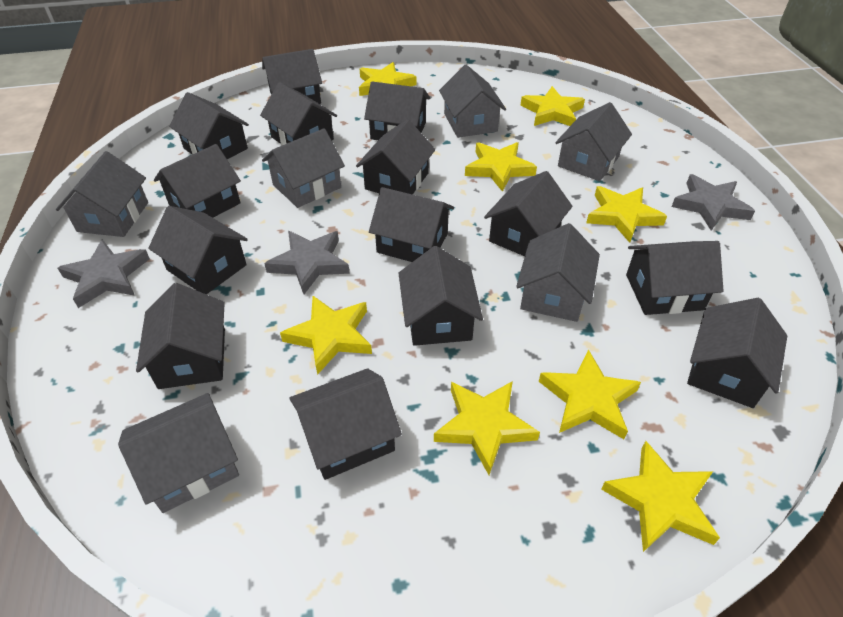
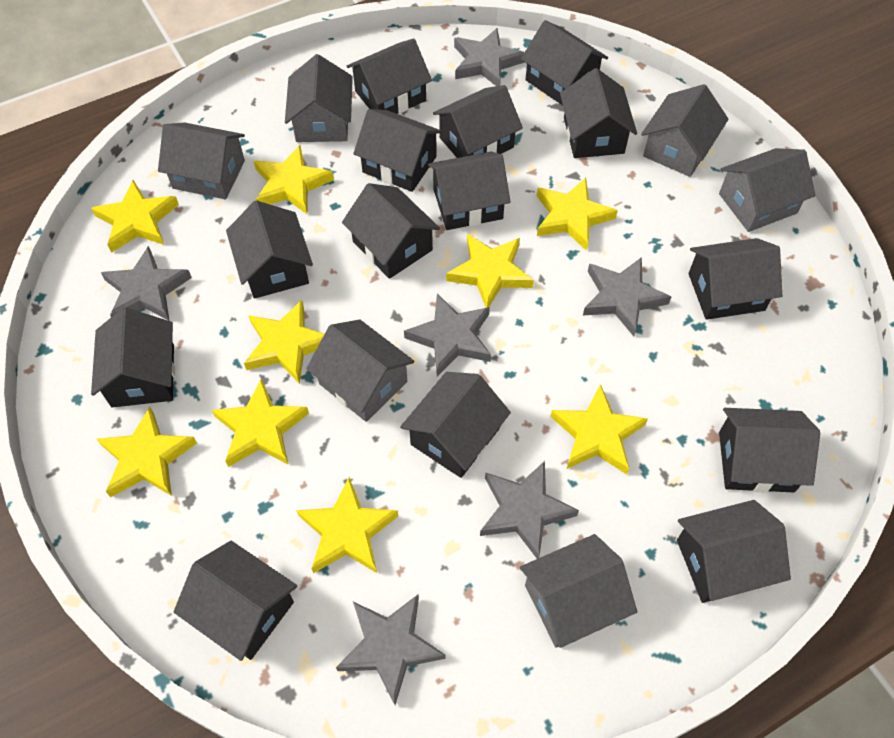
grey star: [58,239,150,308] [264,231,350,294] [672,174,755,231] = 3 -> [101,246,192,321] [336,595,446,705] [404,293,491,377] [454,28,525,86] [480,461,579,559] [583,257,671,336] = 6
yellow star: [280,296,372,375] [359,62,417,96] [434,381,540,475] [465,142,537,192] [520,86,585,126] [539,349,641,439] [586,186,667,243] [601,441,720,552] = 8 -> [91,180,179,253] [97,407,197,497] [212,378,309,467] [244,300,324,384] [254,145,334,214] [296,477,398,573] [446,234,534,308] [537,178,618,251] [551,384,648,475] = 9

